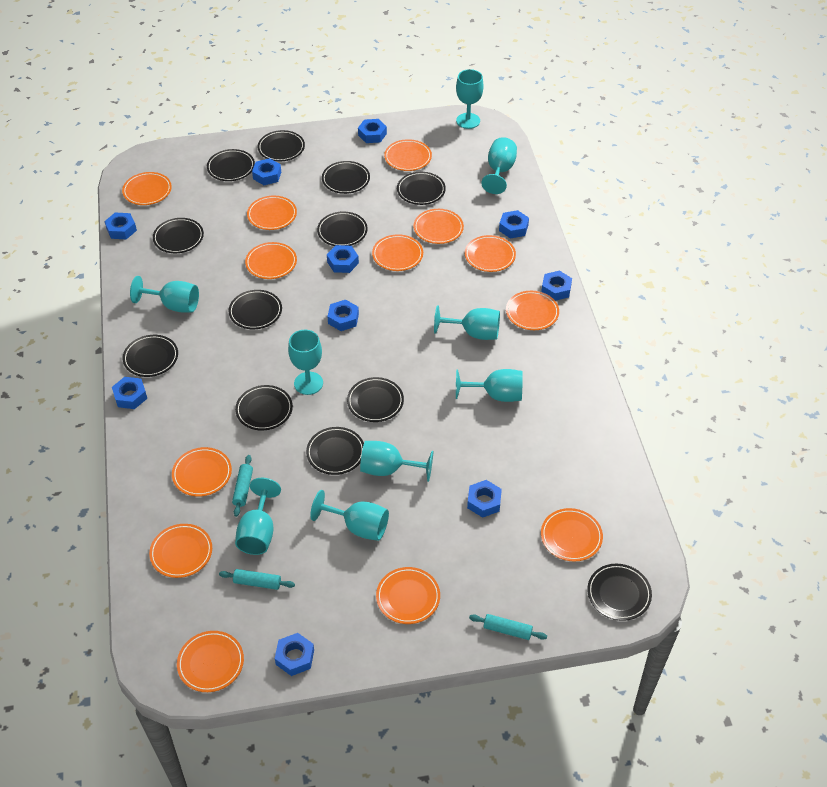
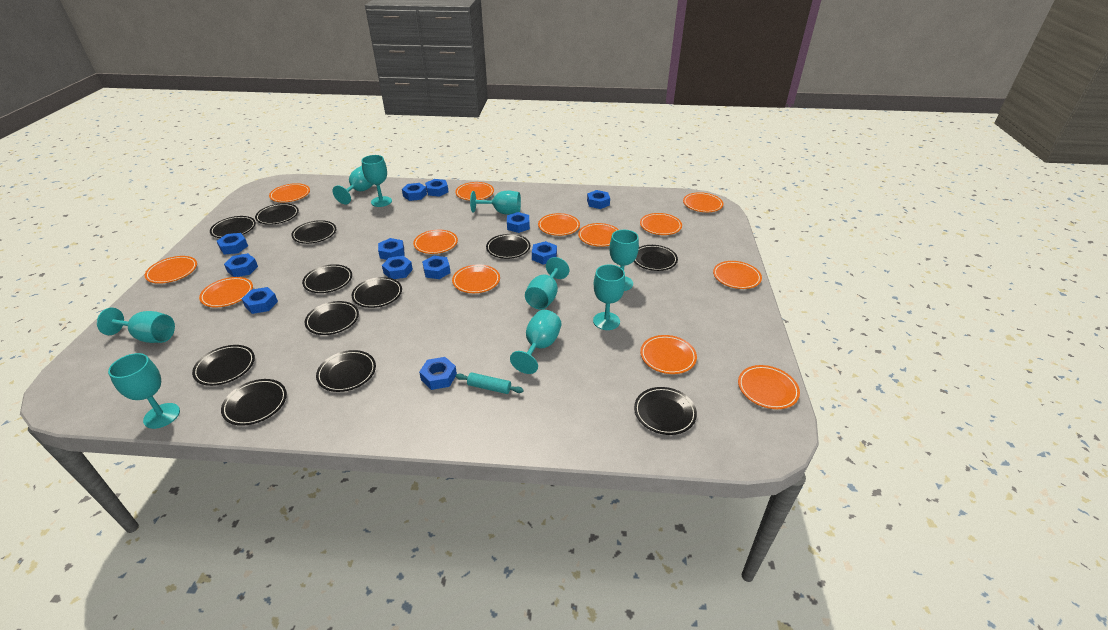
blue nut: [104,213,137,239] [112,377,147,409] [252,158,281,185] [275,633,314,676] [327,245,359,273] [327,300,359,331] [358,119,387,143] [467,480,502,518] [499,210,529,239] [541,271,572,301] = 10 -> [217,233,248,255] [224,253,258,277] [242,287,278,314] [378,238,404,260] [382,256,413,279] [402,183,427,201] [419,357,457,390] [422,256,451,279] [425,179,448,197] [507,212,530,233] [532,241,557,265] [587,190,610,209] = 12
turquoise rolling pin: [219,569,295,590] [232,455,253,517] [469,614,547,640] = 3 -> [455,372,524,394] = 1

